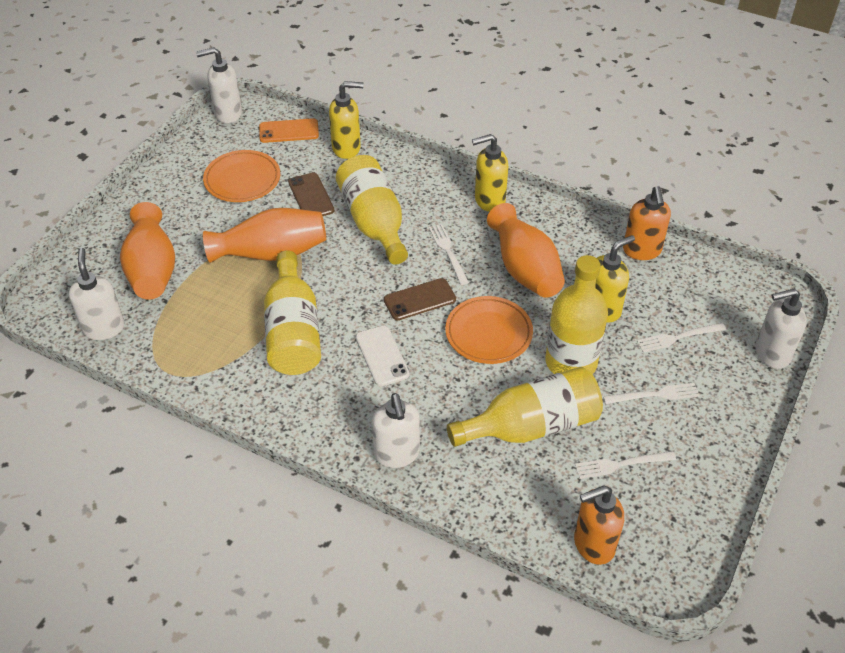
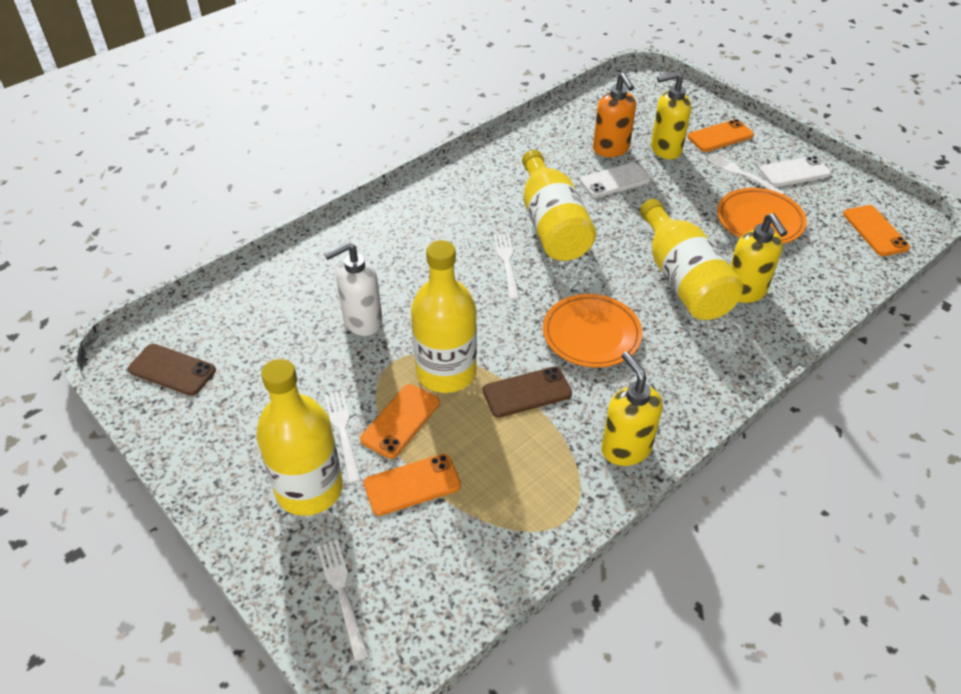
orange phone: [259,118,319,143] = 1 -> [360,384,440,459] [364,454,461,516] [688,119,754,152] [843,205,910,256] = 4
orange soap dispenser: [574,485,624,565] [623,186,671,260] = 2 -> [593,73,636,157] = 1
orange vase: [120,202,175,299] [203,208,326,263] [487,203,565,298] = 3 -> none = 0
white phone: [356,325,410,387] = 1 -> [580,162,650,198] [760,156,831,187] = 2
white soap dispenser: [69,248,125,340] [196,47,242,123] [372,393,420,468] [755,288,807,369] = 4 -> [324,242,382,336] = 1

